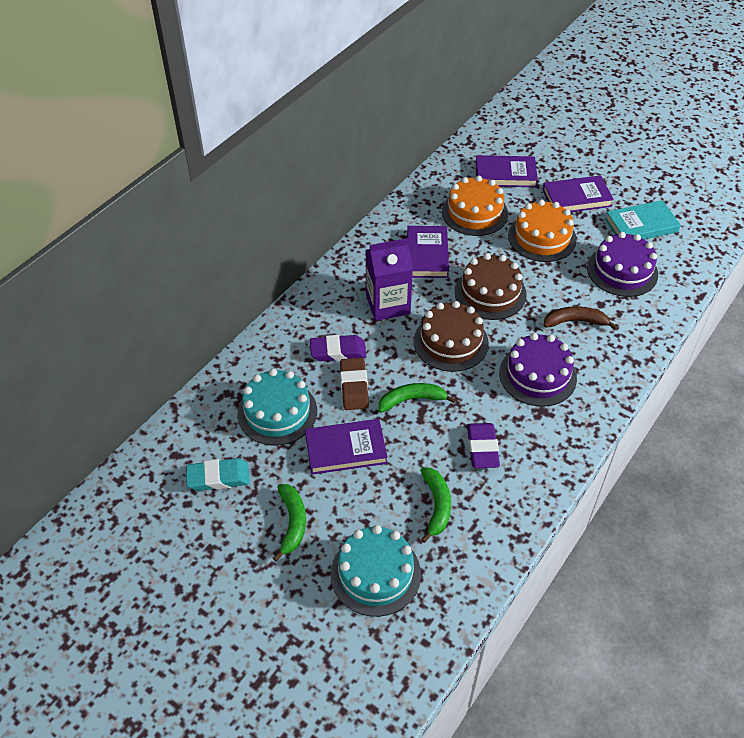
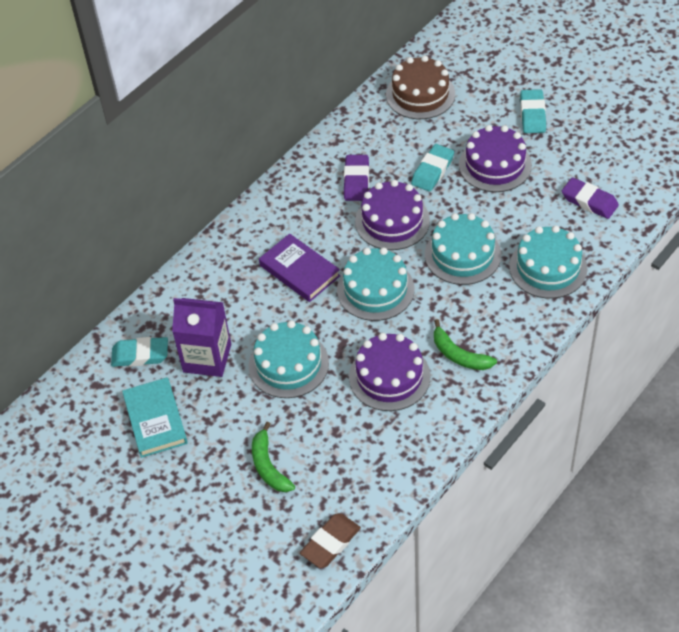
brown banana: [543,306,618,329] = 1 -> none = 0
brown cake: [414,301,489,372] [455,253,527,320] = 2 -> [386,55,455,119] = 1
green banana: [273,484,306,561] [379,383,456,413] [420,467,451,543] = 3 -> [252,422,295,492] [434,319,497,370] = 2
orange cake: [442,176,508,236] [508,200,577,262] = 2 -> none = 0
purple book: [305,419,388,475] [407,226,449,278] [476,155,538,187] [543,175,614,212] = 4 -> [259,233,340,302] = 1
purple cake: [499,333,577,407] [587,232,658,297] = 2 -> [349,333,431,411] [355,180,430,250] [459,125,532,192] = 3
turquoise cake: [237,369,317,446] [331,525,421,617] = 2 -> [249,320,329,398] [337,247,415,321] [425,213,501,285] [509,225,588,299] = 4
turquoise eraser: [186,458,250,491] = 1 -> [111,337,168,367] [411,144,454,192] [520,89,546,133] = 3

